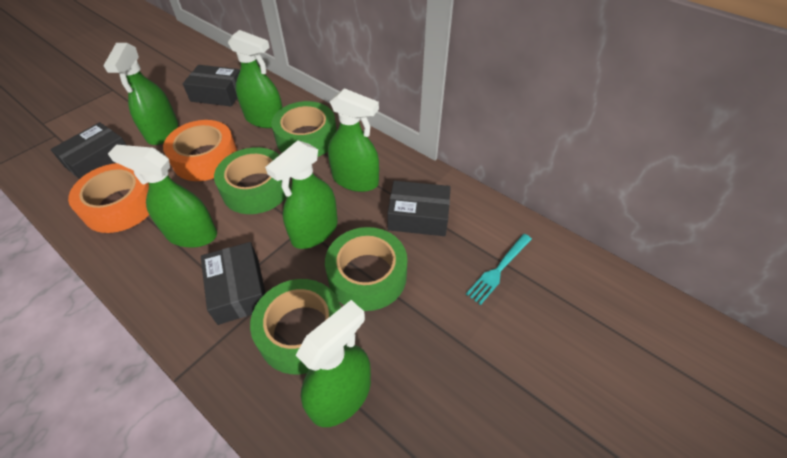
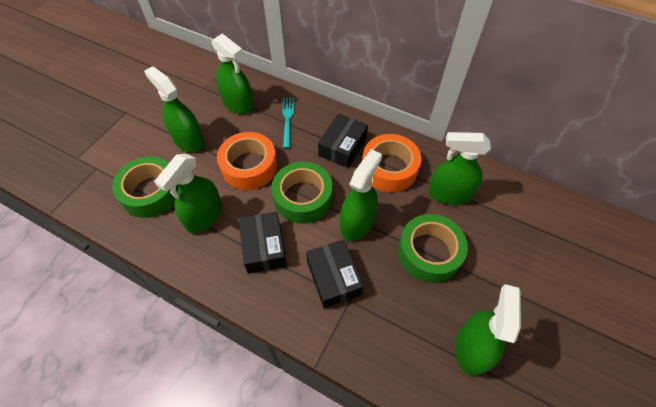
black box: [50,122,126,179] [183,65,240,107] [201,242,265,325] [387,181,451,236] = 4 -> [239,211,287,274] [306,240,364,308] [318,113,368,168] = 3
green tape: [214,147,290,214] [250,279,341,374] [271,101,337,157] [325,227,407,311] = 4 -> [112,157,178,218] [272,162,333,224] [398,214,468,283] = 3

